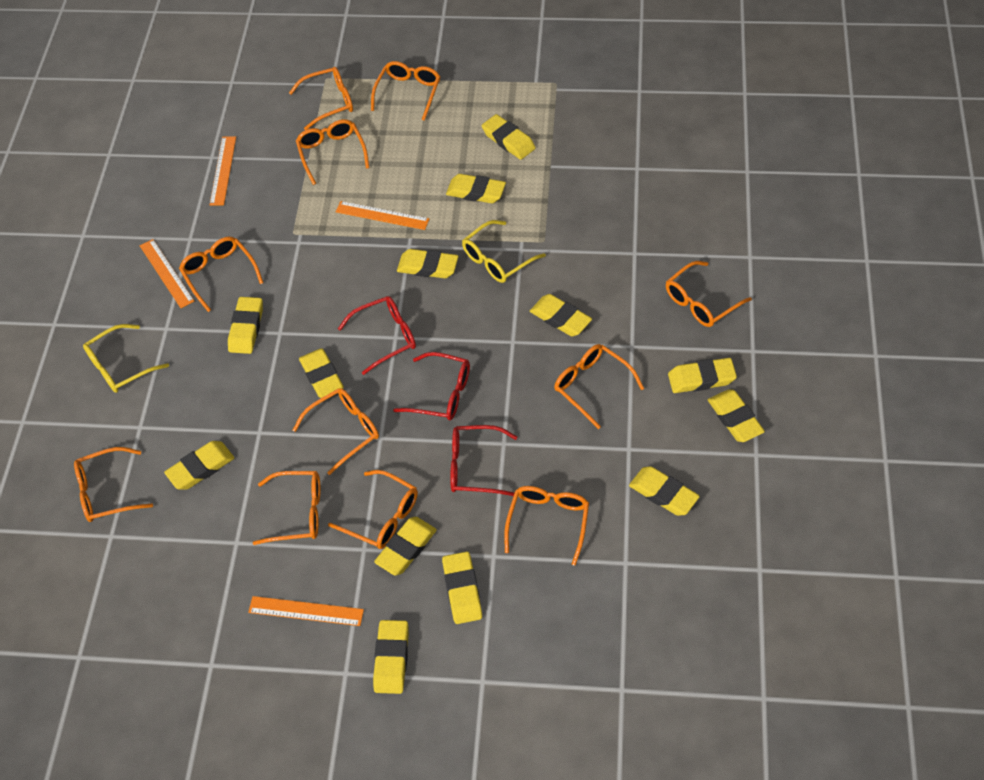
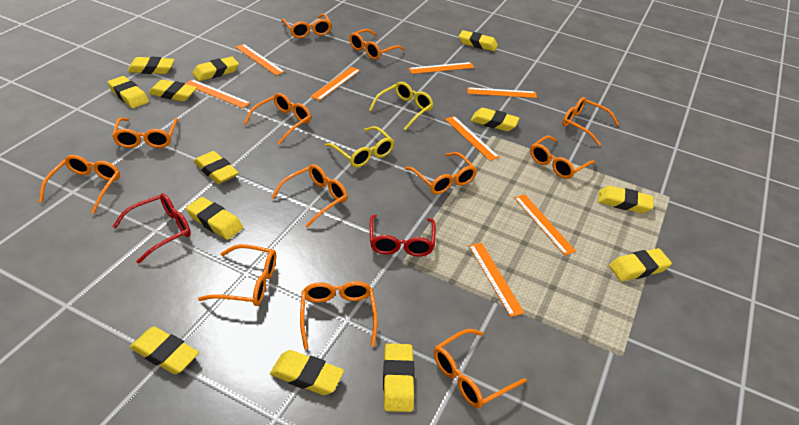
orange glasses: [74,447,153,522] [179,237,263,312] [253,471,321,545] [289,67,353,130] [293,388,379,475] [296,119,369,185] [328,470,418,549] [371,61,441,121] [504,486,589,566] [554,344,644,429] [666,261,752,327] = 11 -> [39,155,120,214] [112,118,178,148] [198,244,276,306] [244,93,311,145] [271,164,347,228] [282,14,332,38] [300,281,378,349] [349,29,405,60] [405,152,477,194] [434,329,527,408] [530,136,596,179] [562,97,619,146] = 12
orange ruler: [140,239,194,308] [210,136,236,206] [248,596,364,626] [336,201,429,230] = 4 -> [185,79,250,108] [235,44,285,75] [310,67,360,101] [408,62,475,74] [445,116,500,161] [467,87,537,98] [469,242,524,317] [514,194,576,255] = 8
red glasses: [338,296,416,375] [393,352,470,420] [450,425,517,496] = 3 -> [112,193,191,264] [370,214,436,257] = 2

